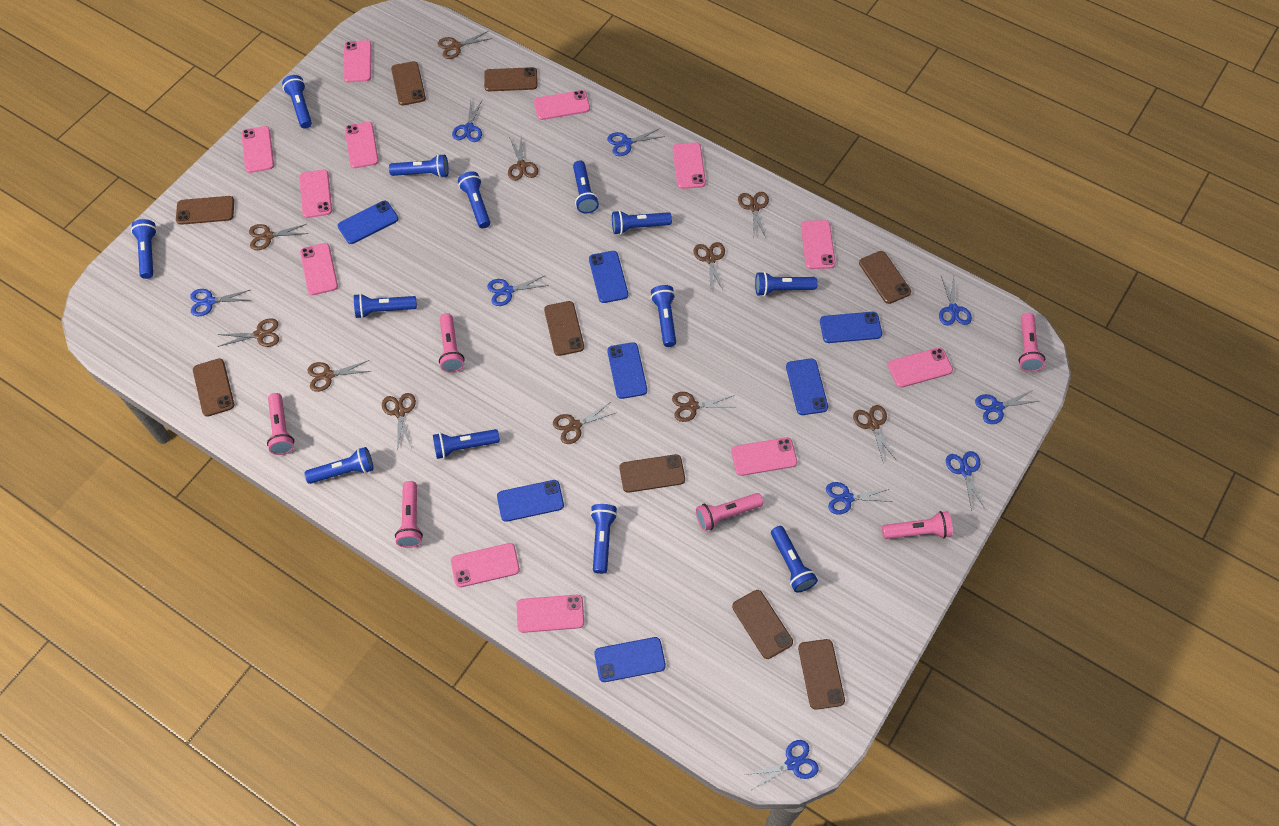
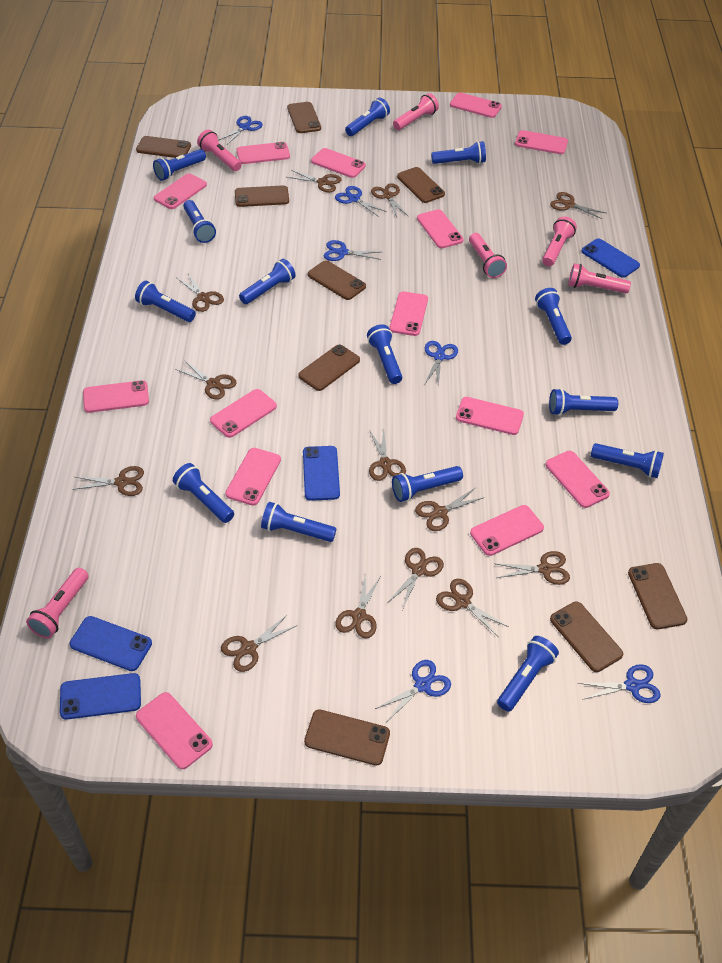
blue flashlight: [131,219,157,279] [282,75,312,129] [304,447,373,484] [354,293,417,318] [389,154,449,178] [433,429,500,459] [458,171,490,228] [573,160,599,213] [590,504,617,574] [612,210,672,235] [650,285,676,347] [755,272,818,296] [771,526,818,593] = 13 -> [135,281,196,322] [153,149,206,181] [173,463,234,523] [183,200,216,243] [239,259,296,304] [261,502,336,542] [345,98,390,136] [367,324,402,384] [392,466,463,502] [431,141,486,164] [497,636,559,712] [535,288,572,345] [549,388,618,416] [591,443,664,478] = 14
blue phone: [338,201,398,244] [497,480,564,522] [589,251,628,303] [595,637,666,682] [607,342,647,399] [786,359,828,415] [820,312,882,343] = 7 -> [60,673,141,720] [70,616,152,671] [303,446,340,501] [581,238,640,278] = 4
blue scissors: [190,289,250,317] [452,99,483,142] [487,275,549,306] [607,128,665,156] [745,740,818,790] [826,482,893,515] [939,276,972,326] [946,451,986,511] [975,390,1038,424] = 9 -> [219,116,263,146] [324,240,381,261] [335,186,387,217] [375,660,451,721] [425,341,458,387] [578,664,661,703] = 6
brown scissors: [217,318,279,347] [249,224,308,250] [308,360,371,392] [382,393,416,451] [438,31,492,59] [508,135,538,181] [553,403,615,444] [672,392,736,422] [693,242,725,293] [738,192,769,238] [853,405,897,464] = 11 -> [72,466,144,496] [175,360,237,400] [177,273,224,312] [221,614,298,672] [287,170,341,192] [335,572,381,638] [369,429,406,481] [371,183,409,217] [388,548,444,610] [415,487,485,531] [436,579,509,636] [496,551,570,585] [550,192,606,219] = 13
pink phone: [241,126,274,173] [299,170,332,218] [300,243,338,295] [343,40,372,82] [345,122,379,168] [451,543,520,588] [517,595,584,633] [534,90,590,120] [673,142,706,189] [731,437,797,476] [801,220,836,269] [888,347,953,388] = 12 -> [83,380,149,413] [136,692,213,769] [154,173,207,209] [210,389,277,438] [225,448,281,506] [237,142,290,164] [311,148,366,178] [389,291,428,336] [417,209,463,248] [450,92,502,118] [456,397,524,435] [470,505,544,556] [515,130,568,154] [545,451,610,508] = 14

